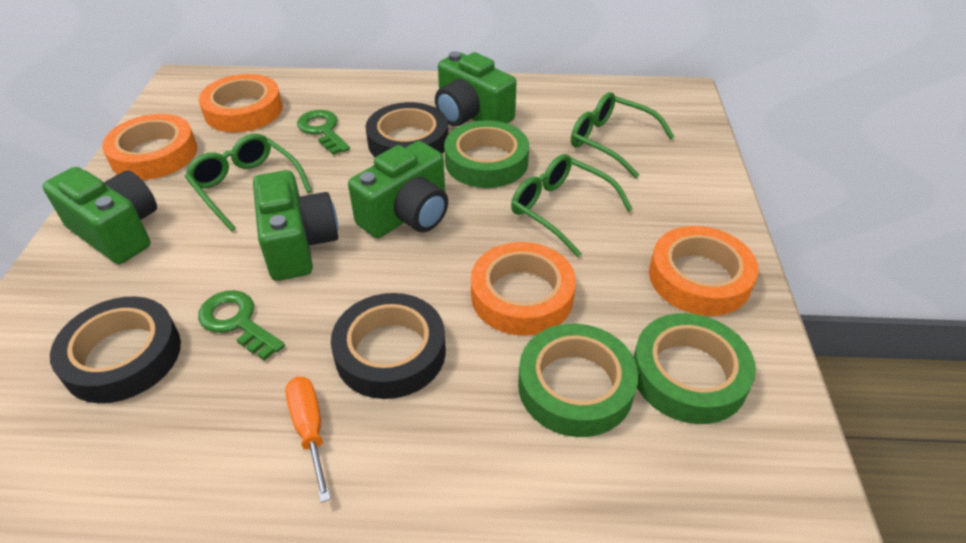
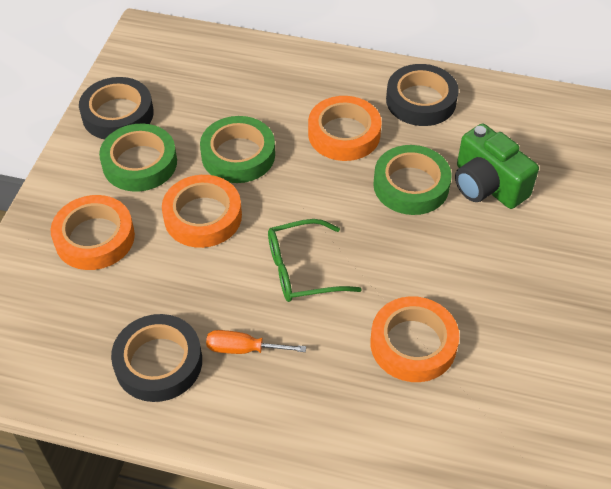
green camera: [43,167,157,264] [253,170,338,281] [348,141,448,238] [435,51,517,126] = 4 -> [455,124,539,209] = 1
green glasses: [185,134,312,231] [511,154,633,257] [571,92,674,178] = 3 -> [268,219,362,302] = 1
green key: [198,290,285,361] [297,110,350,155] = 2 -> none = 0

